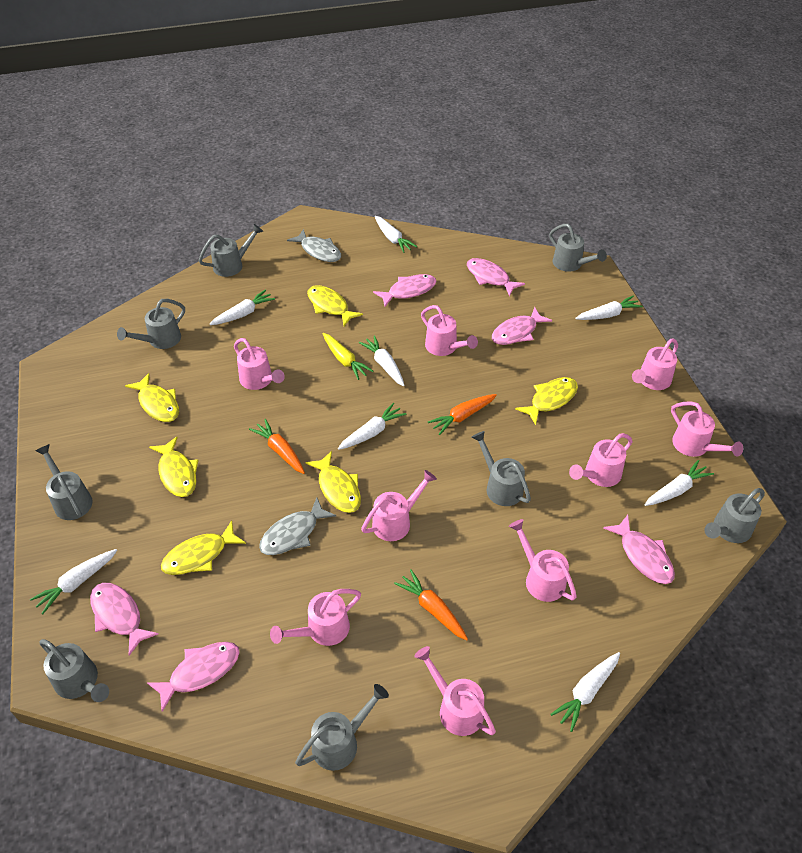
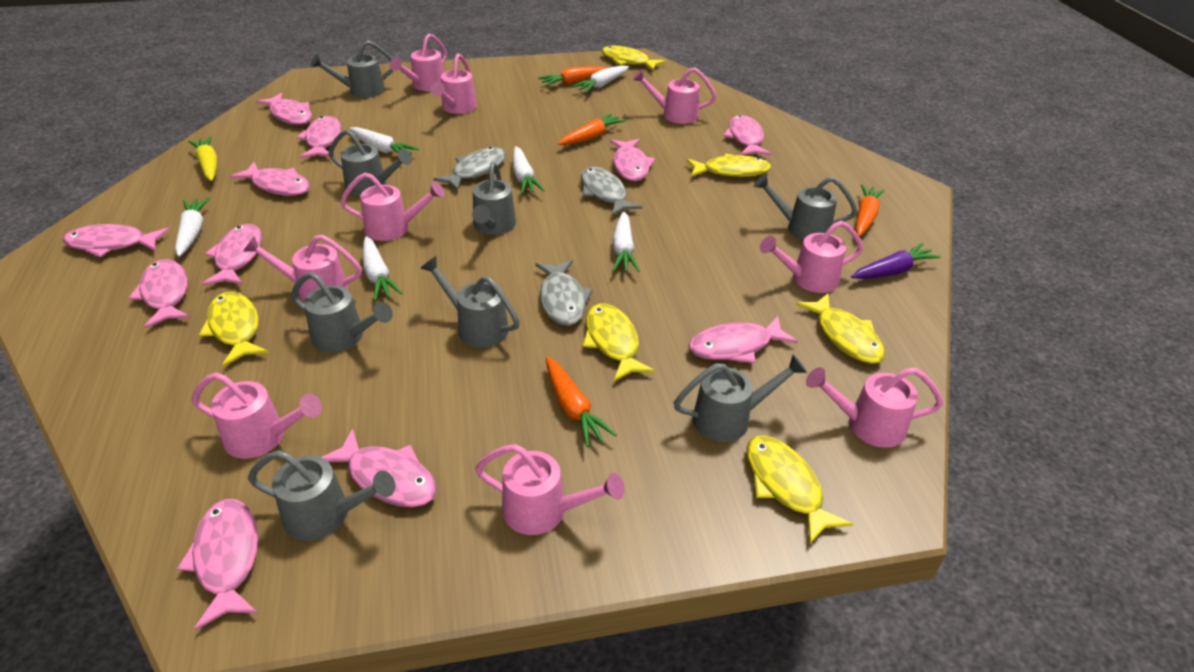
grey fish: [259,497,336,555] [287,229,341,262] = 2 -> [433,147,506,191] [535,260,593,326] [581,167,642,216] = 3
orange carrot: [249,419,305,474] [394,569,468,641] [428,394,497,435] = 3 -> [538,66,607,86] [546,357,617,447] [558,113,626,145] [855,185,885,237] = 4
pink fish: [90,583,159,656] [147,642,240,712] [373,274,436,307] [467,258,525,296] [492,307,552,345] [603,515,675,584] = 6 -> [63,224,169,257] [129,259,190,328] [177,499,258,630] [202,224,262,285] [230,162,310,196] [256,92,312,125] [297,116,341,158] [322,429,437,507] [610,139,655,181] [689,316,798,363] [723,115,771,155] = 11
purple carrot: none = 0 -> [851,243,941,279] = 1
white carrot: [30,549,117,614] [209,290,275,325] [338,403,406,450] [359,335,404,386] [375,216,417,253] [550,652,620,732] [575,295,643,320] [645,460,714,506] = 8 -> [175,198,210,257] [349,127,419,154] [363,236,403,301] [513,146,545,194] [572,65,629,93] [612,211,640,272] = 6

